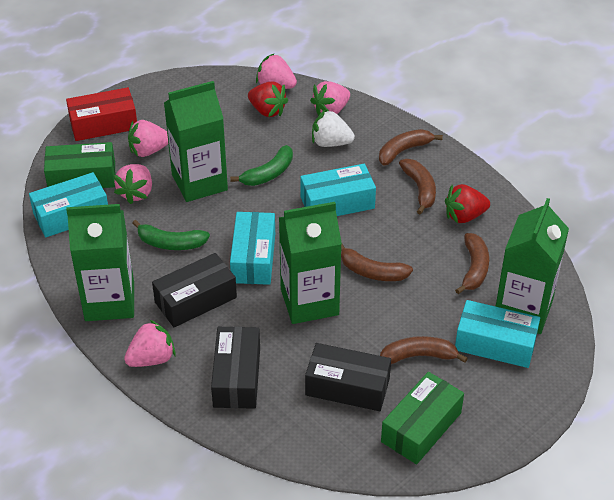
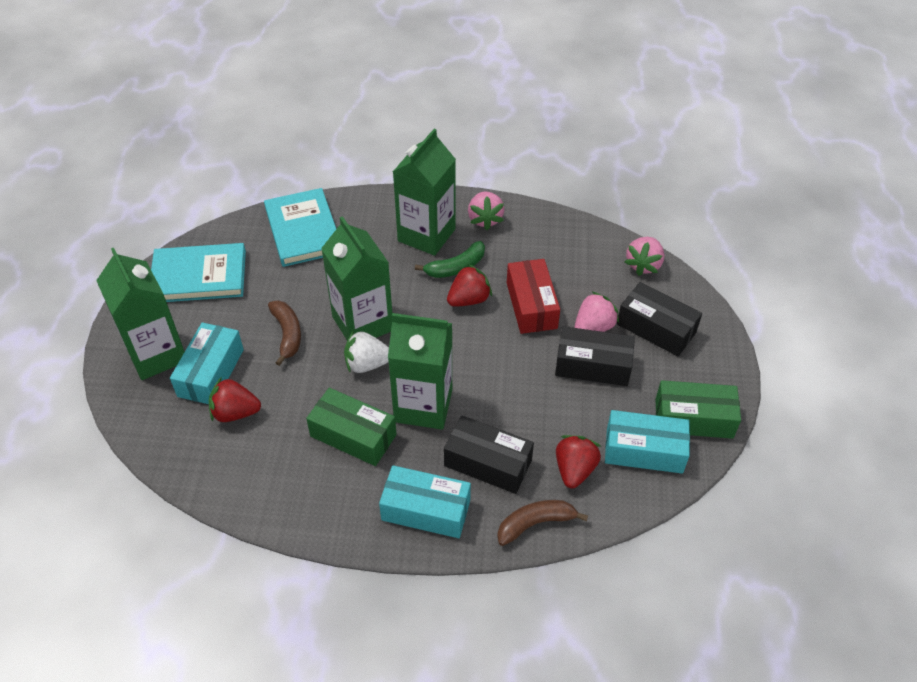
brown banana: [341,244,413,281] [379,129,443,166] [380,336,468,364] [399,159,436,215] [455,233,489,294] = 5 -> [268,300,301,366] [497,500,588,546] = 2
green banana: [132,220,210,250] [230,145,293,186] = 2 -> [415,241,485,278] = 1
pink strawberry: [114,164,152,204] [124,320,176,367] [128,120,168,157] [256,53,297,89] [310,81,350,116] = 5 -> [468,191,505,230] [574,292,619,332] [625,237,664,276] = 3
red strawberry: [248,81,288,117] [445,184,490,223] = 2 -> [209,377,261,422] [447,264,492,306] [556,435,601,488] = 3
turquoise book: none = 0 -> [151,243,246,302] [264,188,336,267] = 2
turquoise box: [29,172,108,237] [230,212,275,285] [300,164,376,216] [455,300,540,368] = 4 -> [170,322,244,404] [379,465,471,538] [605,410,690,473] = 3

